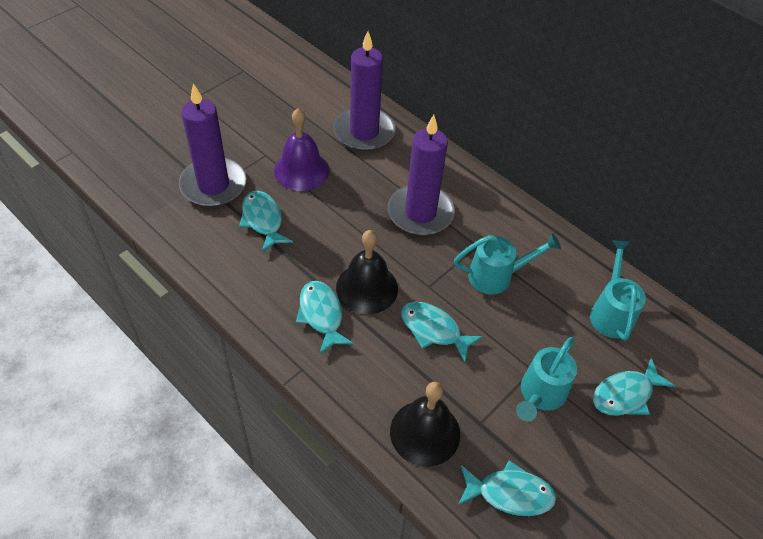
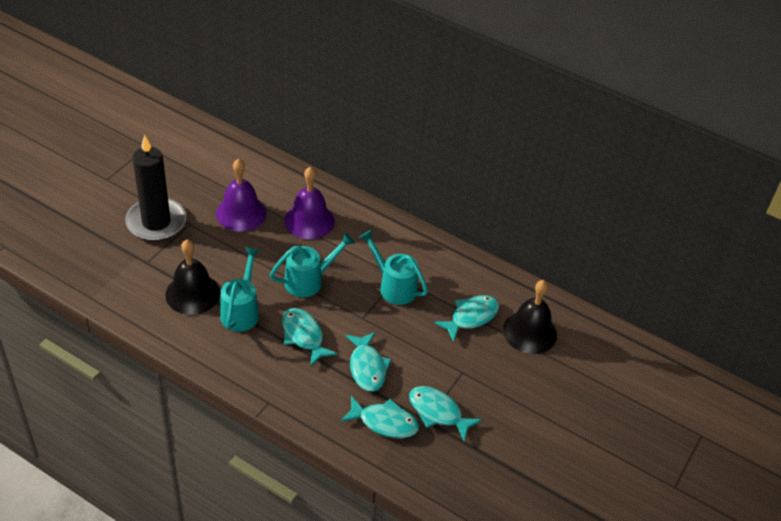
black candle: none = 0 -> [125,135,186,241] = 1
purple bell: [274,108,329,191] = 1 -> [216,158,267,231] [284,167,335,239] = 2
purple candle: [179,83,246,207] [333,31,395,151] [388,115,455,236] = 3 -> none = 0

